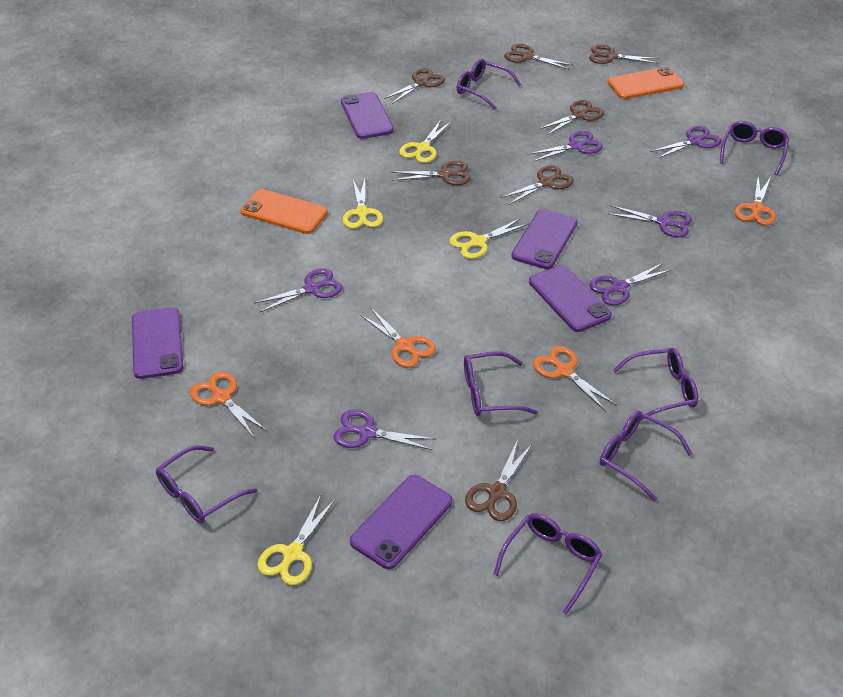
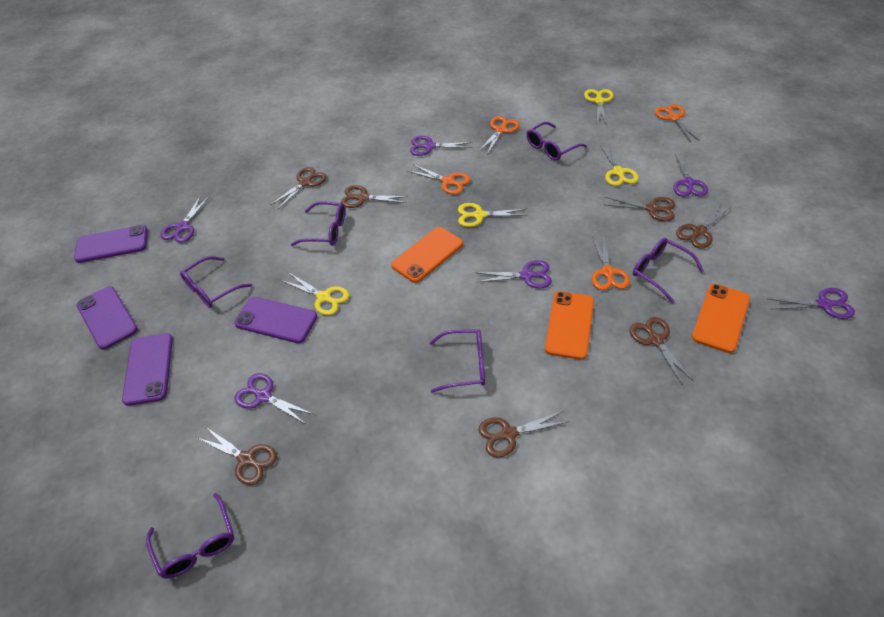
orange phone: [240,189,328,234] [608,67,684,99] = 2 -> [391,227,463,283] [545,291,594,360] [692,284,750,353] = 3
purple glasses: [156,445,257,523] [457,58,521,110] [464,352,538,416] [493,513,602,614] [600,411,692,501] [613,348,698,420] [720,121,789,175] = 7 -> [146,493,234,578] [180,256,252,308] [291,201,345,246] [429,329,485,393] [527,122,587,161] [633,238,704,303] = 6
purple phone: [132,307,183,379] [341,92,394,139] [350,475,452,569] [511,209,578,269] [529,265,612,332] = 5 -> [74,225,148,263] [77,286,138,350] [122,333,173,406] [234,297,317,343] = 4

